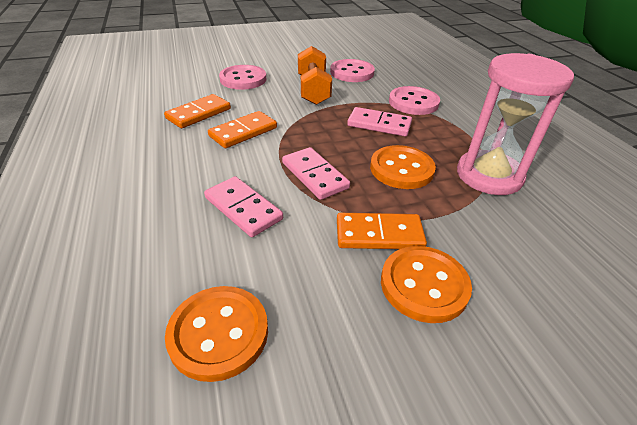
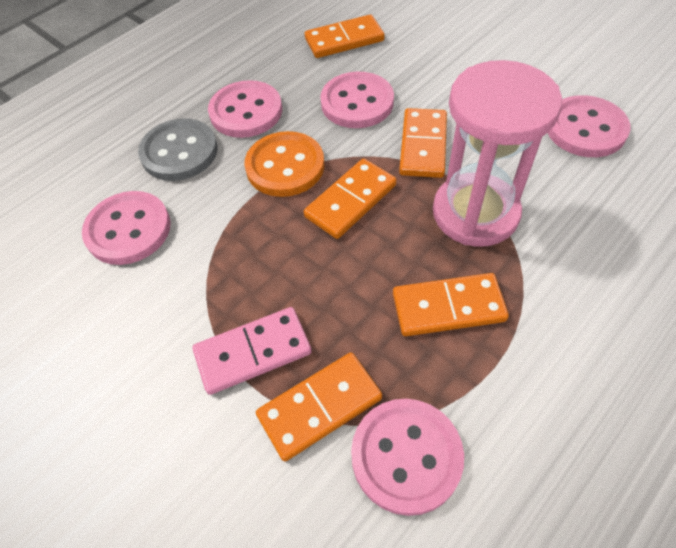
grey button: none = 0 -> [138,118,218,181] = 1
orange button: [165,286,268,382] [370,145,436,189] [381,246,472,323] = 3 -> [244,131,324,197] = 1
orange domino: [164,94,231,128] [208,111,277,148] [337,213,427,249] = 3 -> [256,352,382,461] [304,158,397,239] [305,14,385,58] [393,273,509,336] [399,108,447,178] = 5
orange dumbbell: [298,46,332,105] = 1 -> none = 0
pink button: [219,65,266,90] [330,59,375,82] [389,86,440,115] = 3 -> [82,191,171,265] [208,80,282,138] [320,72,394,128] [351,399,464,516] [547,95,630,157] = 5
pink domino: [204,176,283,237] [282,147,350,200] [347,107,412,137] = 3 -> [193,307,312,395] = 1

